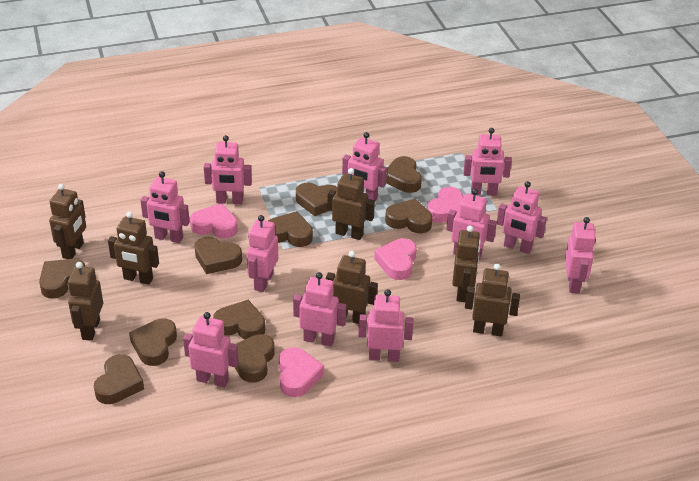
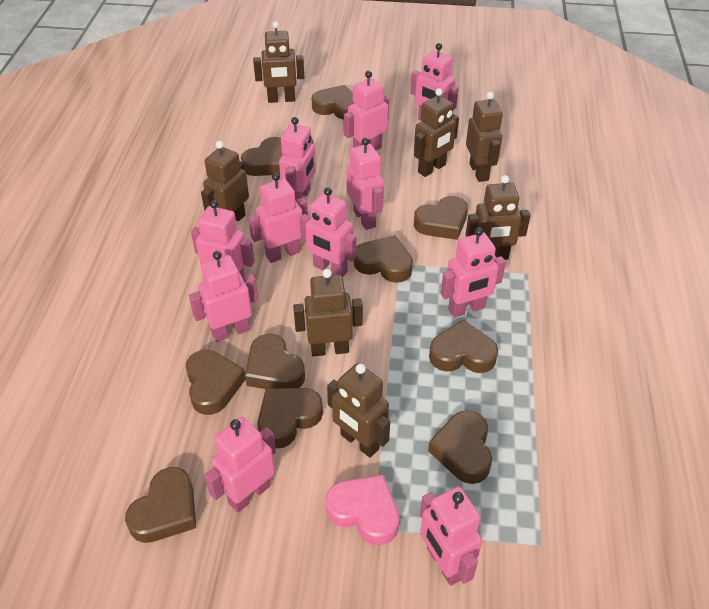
pink heart: [190,203,238,239] [279,347,324,397] [374,238,417,280] [427,187,464,223] = 4 -> [325,475,399,545] = 1

